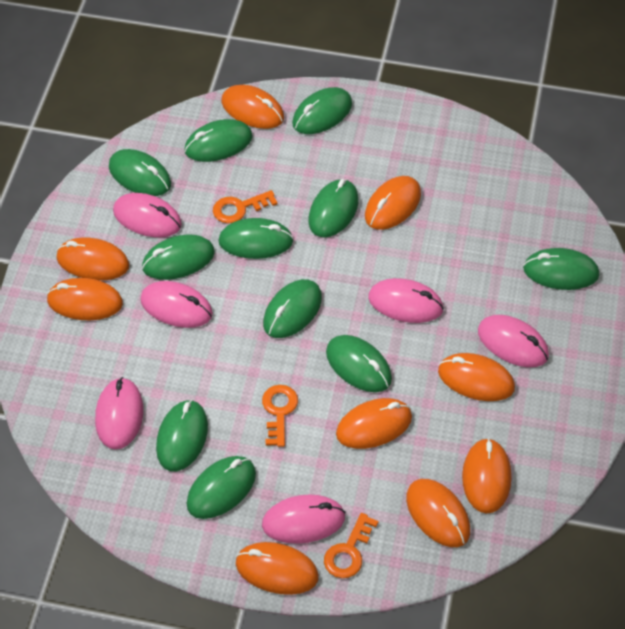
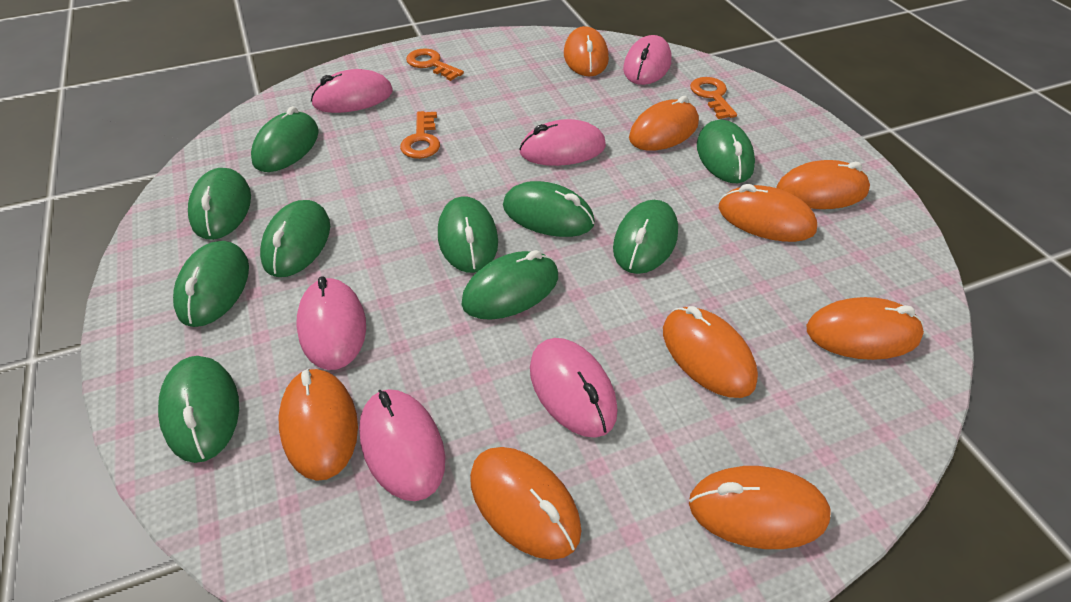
green mouse: [109,149,171,196] [142,235,215,280] [156,400,208,471] [184,119,253,162] [187,456,256,519] [218,218,294,259] [263,279,322,338] [292,87,352,134] [309,179,358,237] [326,335,392,392] [523,248,599,290] = 11 -> [158,356,239,463] [173,241,249,327] [188,168,251,240] [251,106,319,172] [260,200,330,277] [438,197,498,273] [461,250,558,320] [503,181,595,237] [613,200,678,274] [697,120,755,183] = 10

